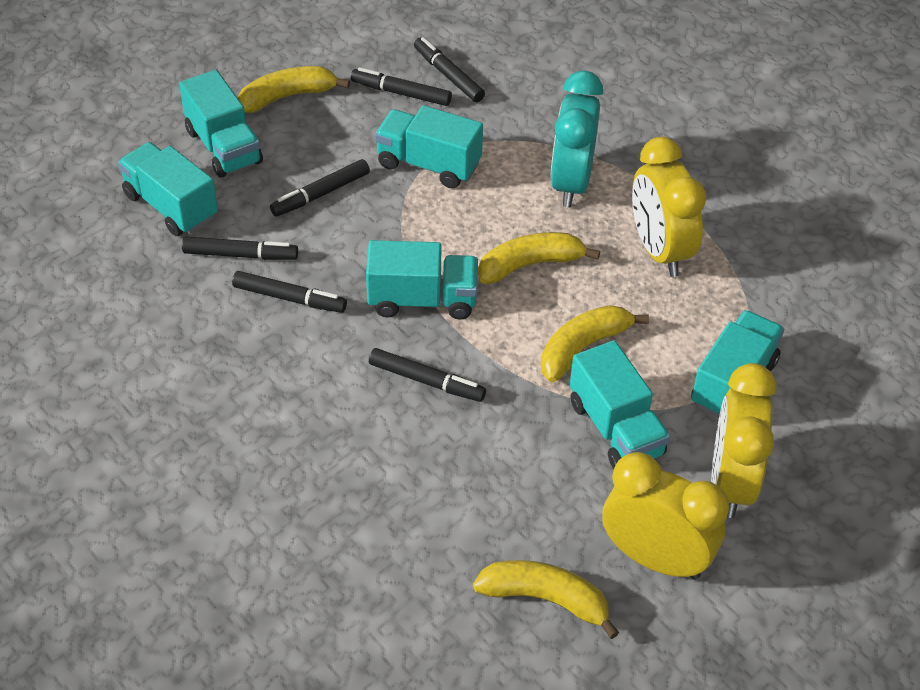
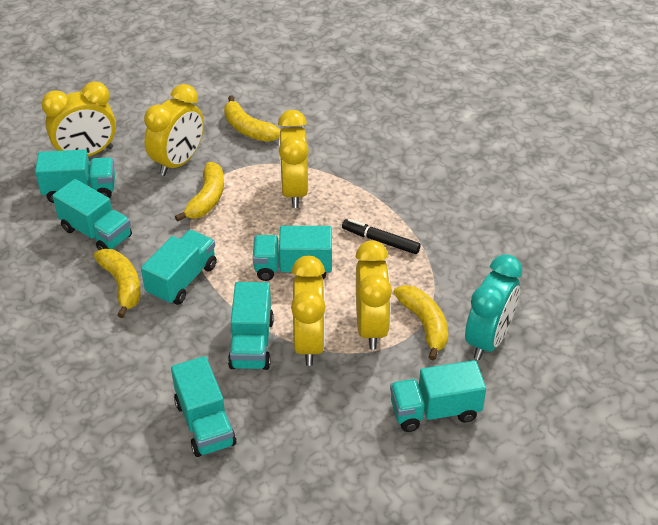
black marker: [182,237,298,260] [232,271,347,313] [270,159,370,217] [351,67,452,106] [369,348,486,402] [414,37,485,102] = 6 -> [342,219,420,254] = 1
turquoise truck: [118,142,218,236] [179,70,263,178] [366,240,478,320] [375,105,483,189] [570,340,670,469] [691,310,784,418] = 6 -> [35,150,115,203] [53,179,132,250] [141,230,217,305] [171,356,236,457] [228,282,274,370] [253,226,332,281] [390,360,486,432] = 7
yellow clock: [602,452,729,580] [632,137,706,277] [711,363,776,518] = 3 -> [42,81,116,156] [144,84,204,176] [278,110,309,208] [291,256,326,366] [356,240,392,349] = 5

